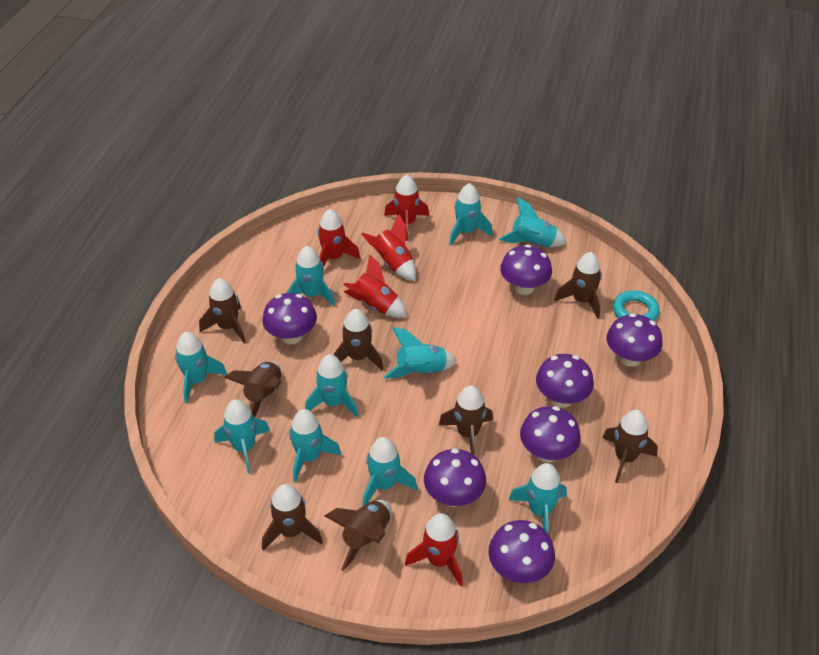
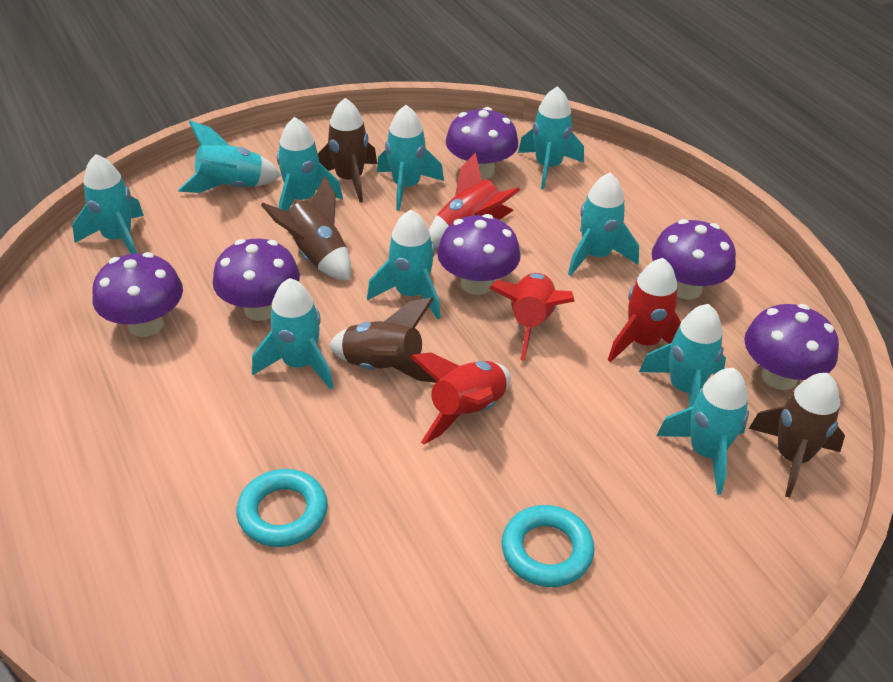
brown rocket: [199,278,246,343] [224,361,281,418] [262,484,323,551] [325,500,391,571] [333,309,383,370] [439,385,493,456] [554,252,602,319] [602,410,658,483] = 8 -> [261,175,351,281] [318,98,377,203] [329,297,437,383] [749,373,845,498] = 4
purple mushroom: [262,293,317,344] [424,449,486,507] [488,520,555,583] [500,244,552,295] [520,406,581,462] [536,354,594,408] [607,313,663,367] = 7 -> [93,252,183,337] [213,239,300,321] [437,214,521,295] [446,107,518,180] [652,219,736,300] [744,304,839,390] = 6
red rocket: [318,209,360,266] [343,254,407,317] [361,214,416,281] [384,175,429,241] [405,513,463,587] = 5 -> [410,352,511,445] [429,153,520,247] [489,273,575,361] [608,258,681,362] = 4
turquoise ring: [613,290,660,321] = 1 -> [236,469,328,547] [502,505,595,587] = 2

